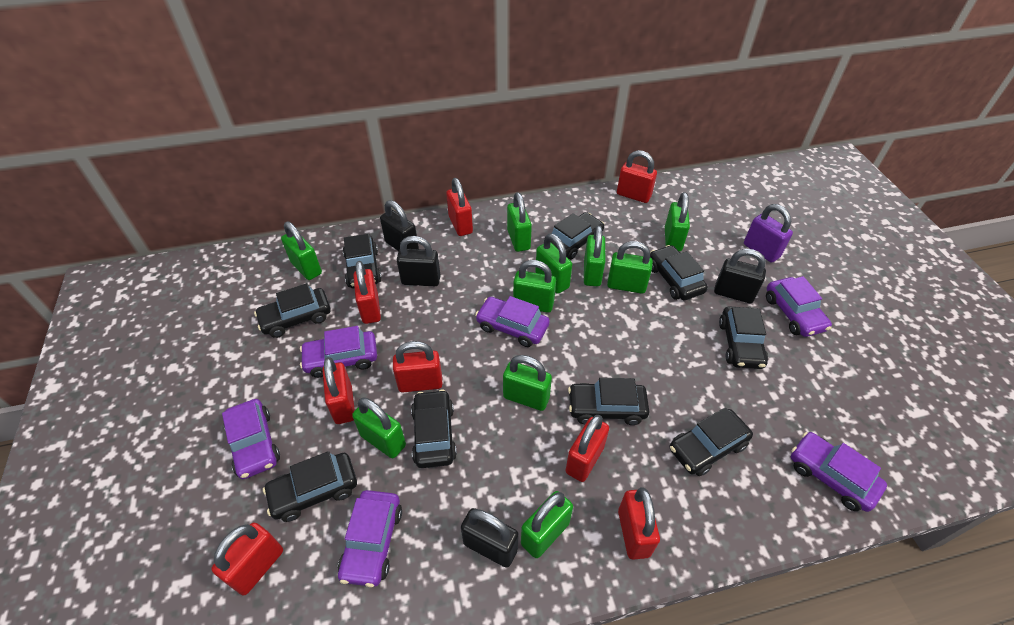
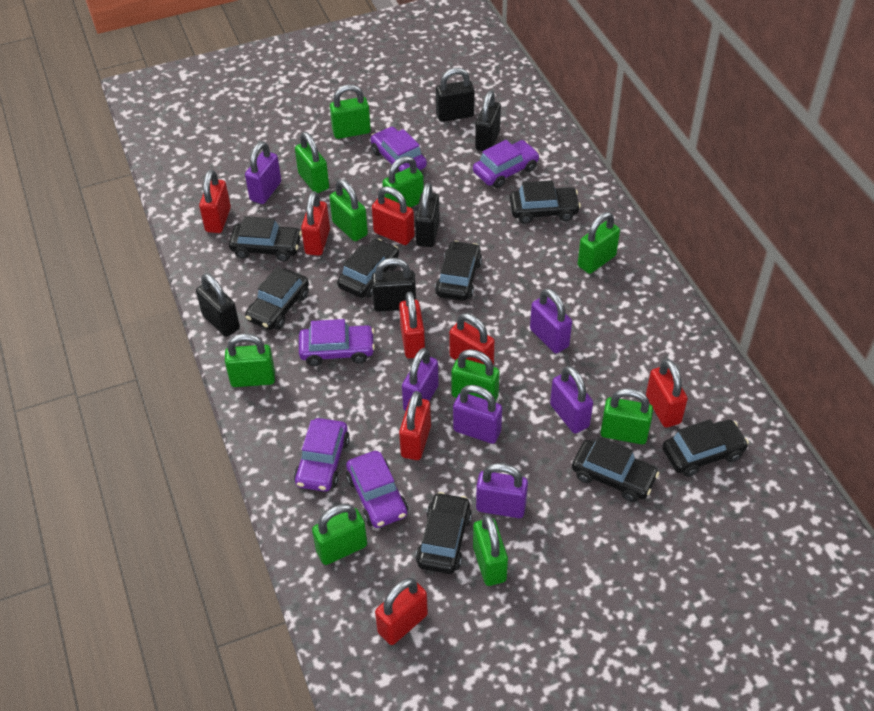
black car: [254,283,331,338] [263,451,357,522] [343,234,382,288] [411,389,457,468] [551,212,604,260] [568,378,649,425] [650,245,708,300] [670,407,753,476] [719,307,768,369] = 9 -> [229,216,302,261] [245,267,309,330] [337,238,399,298] [416,492,472,574] [435,241,482,301] [510,180,581,224] [572,437,659,502] [662,419,749,477] = 8
black padlock: [380,200,419,251] [397,236,441,286] [461,508,519,568] [714,249,766,303] = 4 -> [196,273,240,337] [372,258,416,312] [415,183,440,247] [436,68,475,122] [475,90,501,151] = 5
purple car: [222,399,280,479] [300,326,377,378] [338,490,402,587] [475,296,550,347] [766,276,832,337] [791,432,887,512] = 6 -> [294,418,350,492] [299,319,375,366] [346,451,408,528] [370,127,427,174] [473,140,540,188] = 5
purple padlock: [744,204,793,263] = 1 -> [245,141,281,204] [402,348,439,411] [453,385,502,444] [476,463,528,518] [530,288,572,354] [550,366,593,433] = 6

